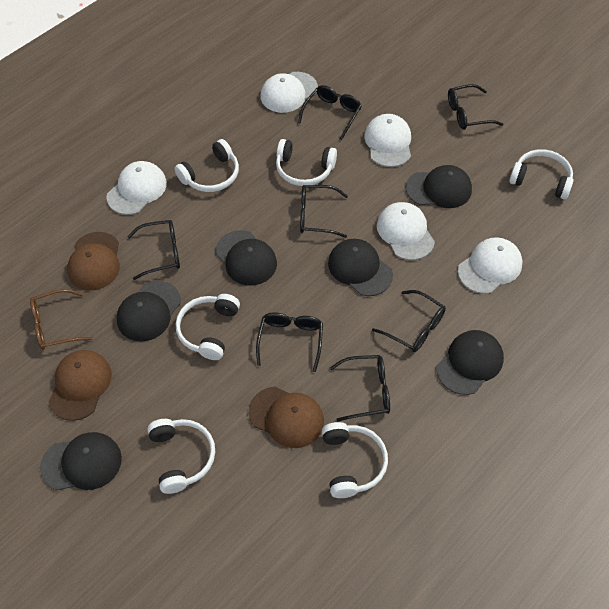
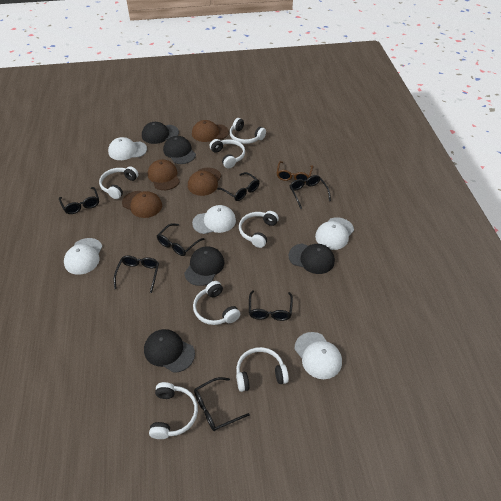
black cap: [40,432,122,490] [117,281,181,342] [215,230,277,285] [328,239,393,296] [406,165,472,208] [437,330,504,395] = 6 -> [142,122,179,144] [144,329,195,373] [163,136,196,164] [184,246,224,286] [289,244,335,274] = 5
brown cap: [49,350,112,421] [67,232,120,291] [249,387,324,448] = 3 -> [122,191,162,218] [148,159,180,190] [188,168,221,196] [192,120,229,142] = 4
white headphones: [147,419,215,494] [174,139,239,192] [176,294,240,360] [276,139,337,186] [322,422,388,498] [509,149,573,200] = 6 -> [99,166,139,199] [149,382,198,439] [193,281,240,325] [210,139,245,168] [230,118,266,144] [236,347,289,392] [239,211,279,248] = 7

